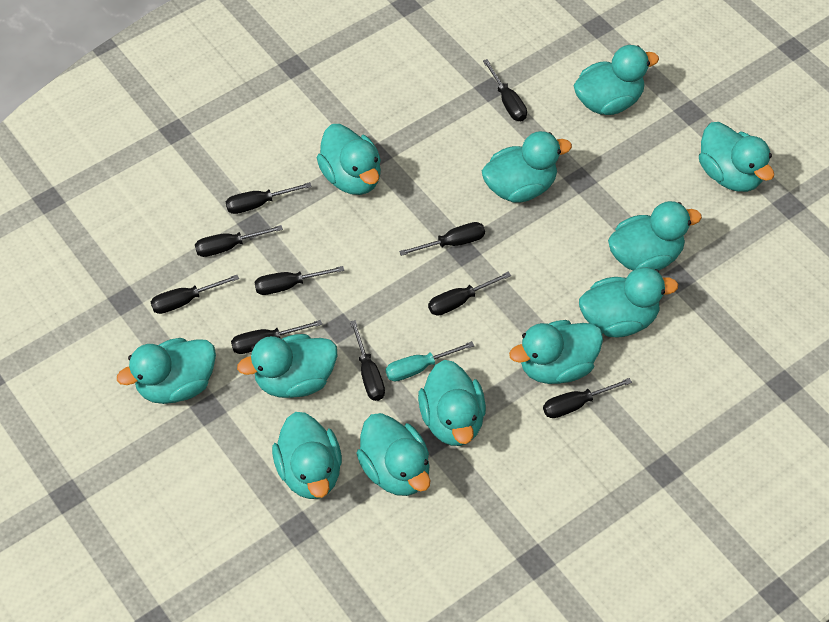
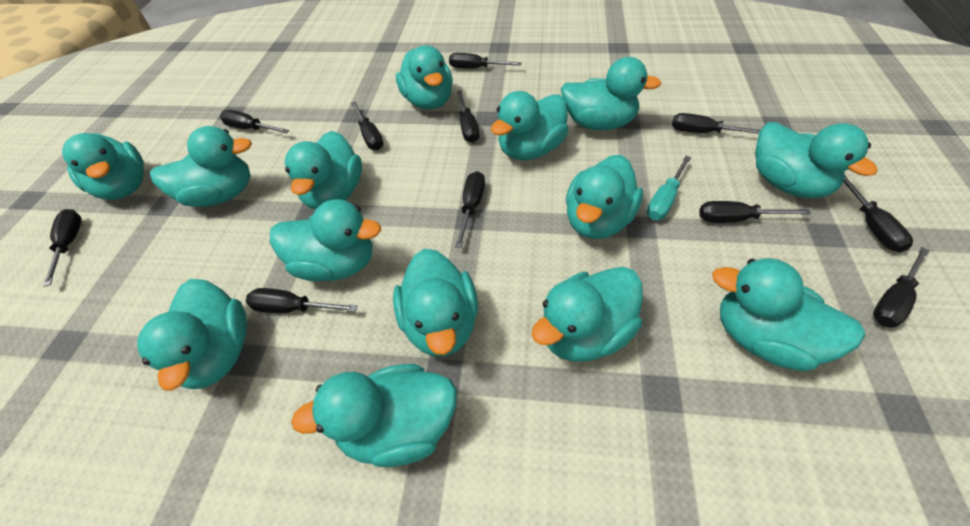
black screwdriver: [151,275,239,314] [195,225,283,257] [226,182,312,214] [231,320,322,354] [254,266,344,295] [350,320,385,401] [399,222,485,256] [428,272,511,316] [483,59,527,121] [543,378,632,418] = 10 -> [43,209,82,287] [220,110,289,133] [246,288,357,313] [351,101,384,150] [449,53,522,68] [455,171,485,248] [457,90,479,143] [672,113,760,134] [699,201,811,223] [843,176,913,252] [873,247,930,328] = 11
turquoise duck: [117,338,216,404] [237,334,337,398] [272,412,342,499] [317,124,381,195] [356,413,431,496] [418,360,486,446] [482,131,572,203] [509,320,603,384] [573,45,659,115] [579,267,678,338] [608,201,702,271] [699,122,774,192] = 12 -> [62,133,144,200] [137,279,247,390] [150,126,252,207] [270,199,381,281] [285,131,362,209] [291,364,457,467] [393,249,478,357] [396,46,453,110] [491,91,569,160] [531,267,643,362] [561,57,661,130] [566,155,643,239] [712,258,865,371] [755,122,878,198] = 14

